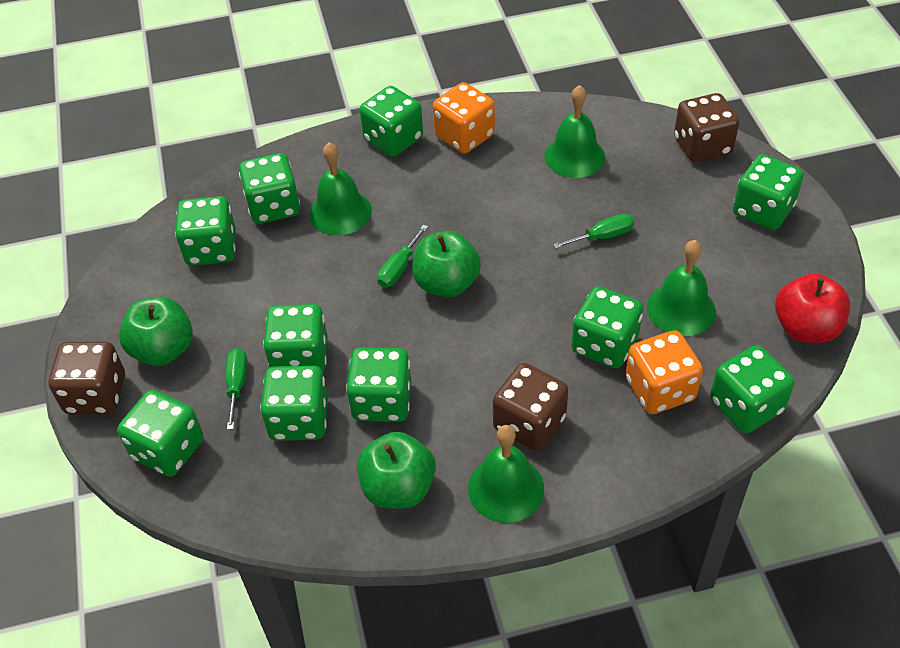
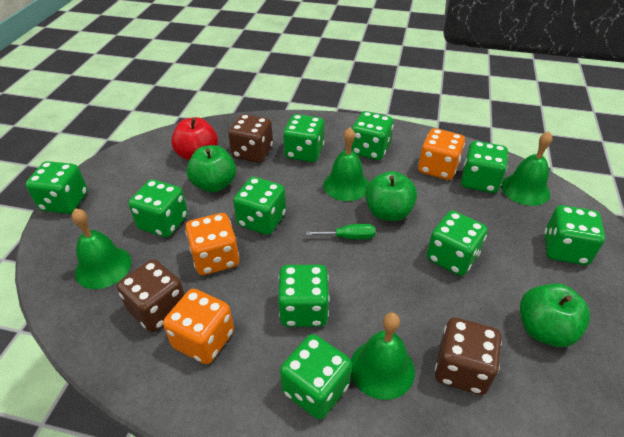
green screwdriver: [226,348,247,430] [377,224,428,287] [553,214,634,249] = 3 -> [306,224,375,239] = 1
orange dice: [433,82,495,154] [626,330,703,414] = 2 -> [163,289,234,364] [185,213,239,275] [418,128,465,180] = 3

